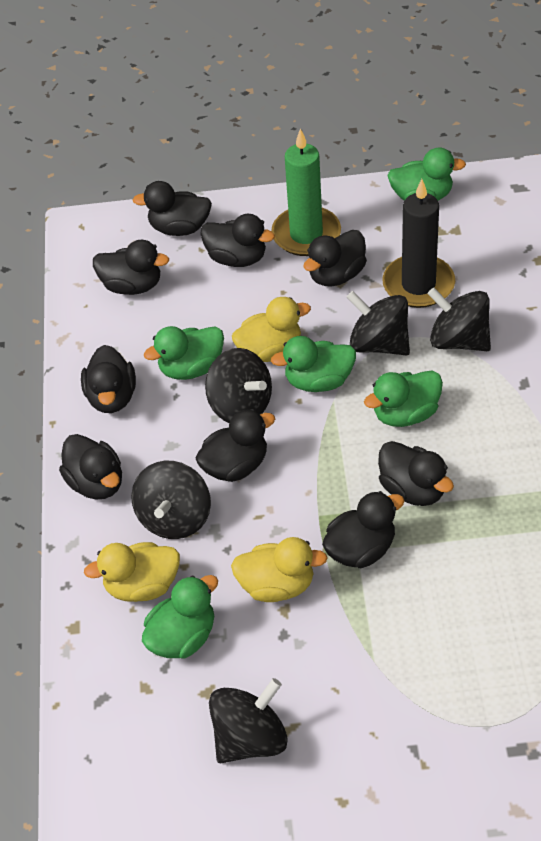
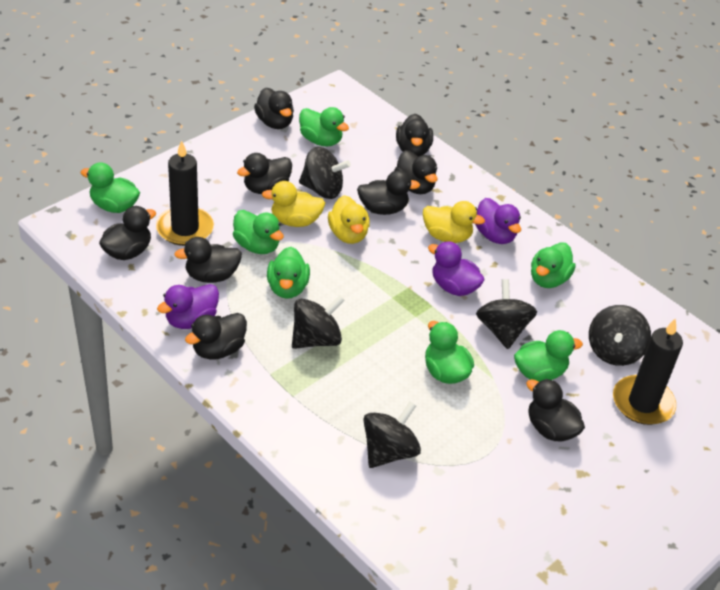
black candle: [382,179,455,308] = 1 -> [156,140,214,246] [613,318,683,425] = 2
green candle: [271,129,341,256] = 1 -> none = 0
green duck: [142,575,218,659] [144,326,224,380] [271,336,356,392] [364,371,443,427] [387,147,466,201] = 5 -> [80,162,140,213] [233,210,284,254] [267,247,310,299] [299,107,349,147] [425,321,474,384] [514,330,583,382] [531,242,576,288] = 7
purple duck: none = 0 -> [157,284,219,329] [428,241,485,296] [475,198,521,244] = 3

